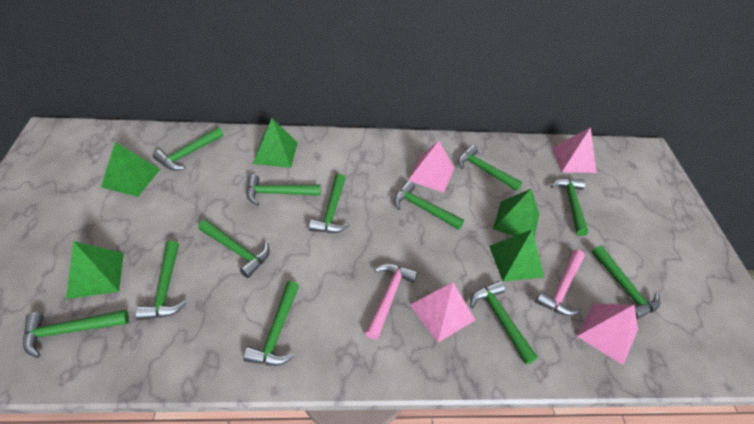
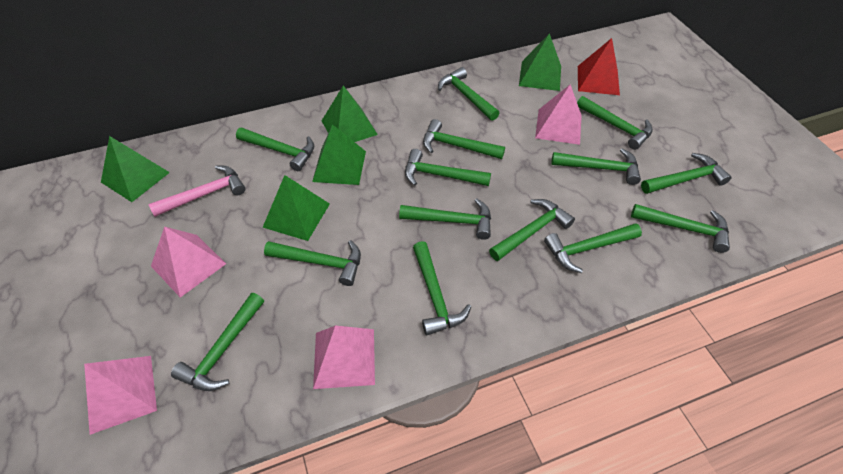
green hammer: [23,310,129,358] [135,241,186,320] [153,127,224,171] [198,220,270,278] [243,281,299,366] [246,174,320,206] [309,174,350,233] [394,181,464,230] [458,145,522,191] [470,281,538,365] [550,178,588,236] [592,246,660,319] = 12 -> [171,293,264,391] [236,128,314,171] [264,240,361,286] [399,198,491,240] [405,149,491,186] [413,241,471,335] [423,119,505,159] [438,67,499,121] [489,199,575,261] [544,223,642,273] [551,148,641,185] [577,96,653,150] [631,204,730,253] [641,153,732,194] = 14
pink hammer: [365,264,418,340] [535,250,585,316] = 2 -> [149,165,246,217] = 1
red pyramid: none = 0 -> [578,38,620,95] = 1

